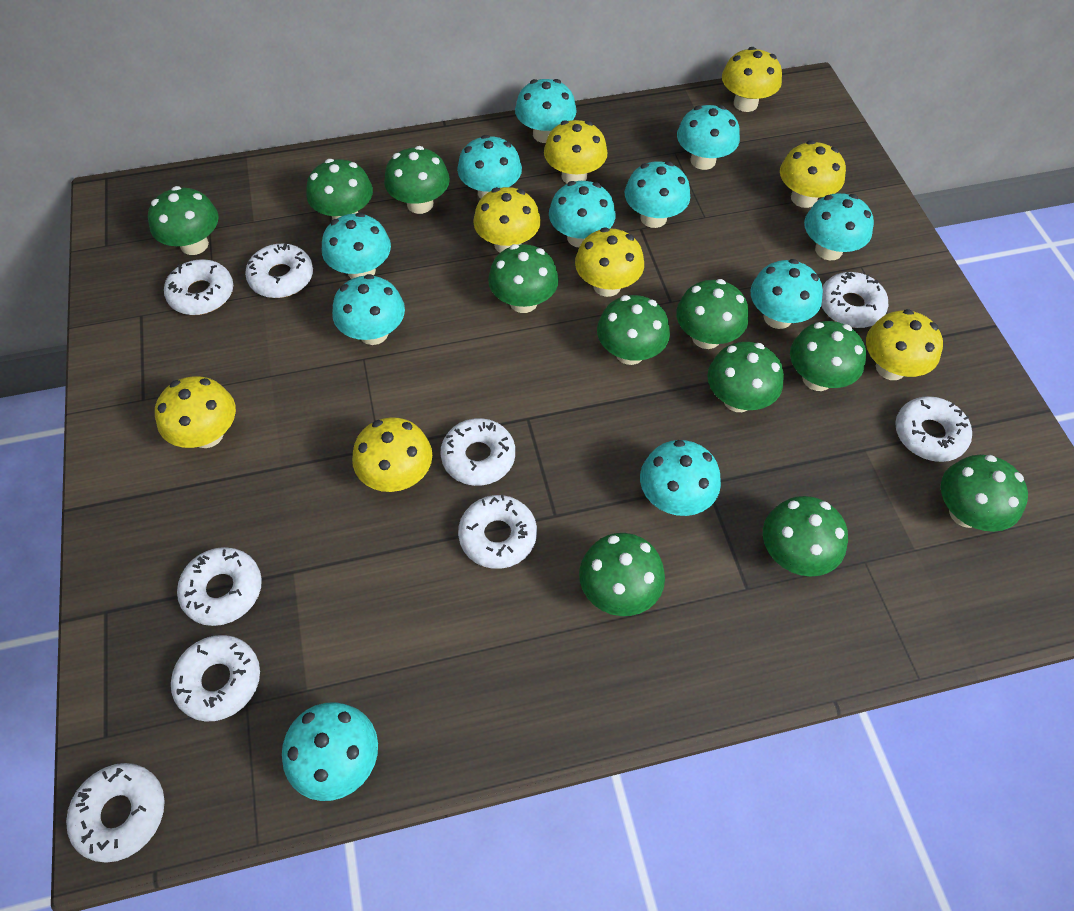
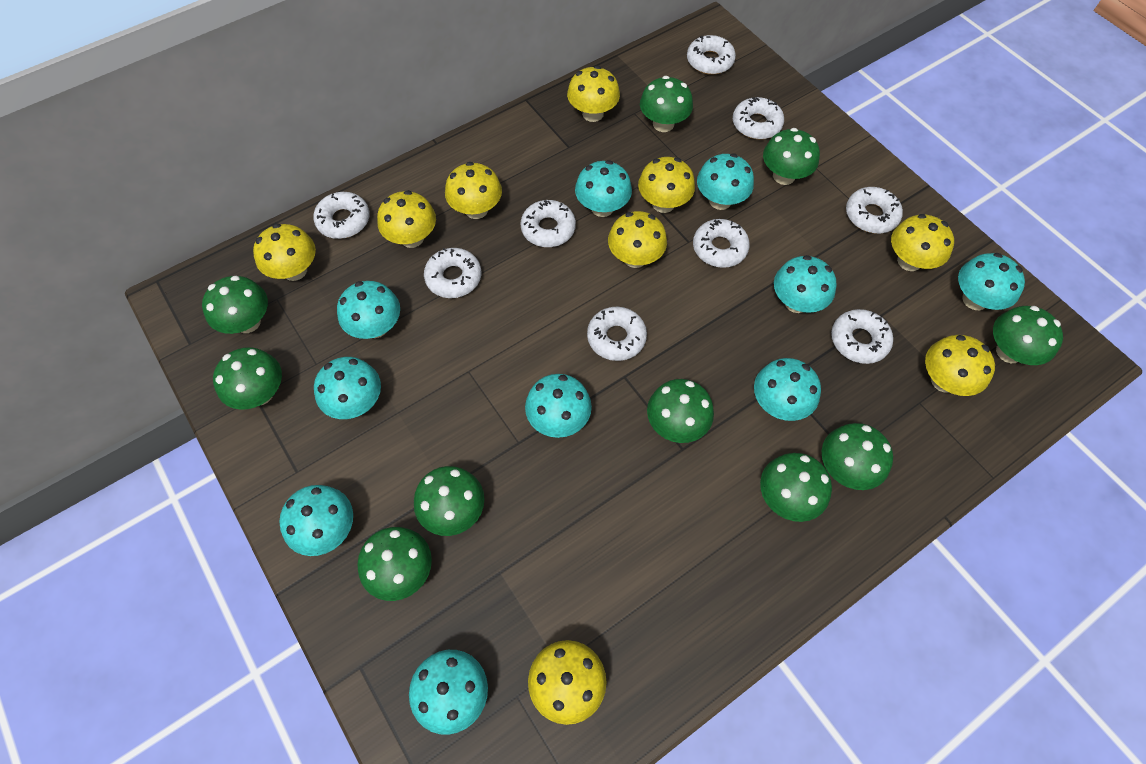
green mushroom: [148,186,219,255] [306,159,373,220] [384,146,450,214] [488,244,559,313] [579,533,665,616] [597,295,670,365] [676,279,749,349] [708,342,784,412] [763,496,848,577] [790,321,866,391] [941,455,1028,532] = 11 -> [202,276,268,334] [213,347,282,409] [357,527,432,601] [414,466,485,536] [640,76,693,132] [647,379,714,443] [760,453,832,522] [763,128,820,185] [822,423,893,490] [993,306,1063,365] = 10
turquoise mushroom: [282,702,378,801] [322,212,391,279] [332,274,405,345] [457,135,522,199] [515,79,577,143] [549,181,615,247] [625,161,690,228] [640,440,721,516] [677,105,740,170] [750,259,823,329] [804,193,874,260] = 11 -> [279,485,353,556] [314,357,381,419] [337,281,400,339] [409,650,488,735] [525,374,592,438] [575,160,632,217] [697,153,754,210] [754,358,821,421] [774,255,836,313] [958,253,1025,310] = 10
yellow mushroom: [155,376,236,448] [352,417,432,492] [473,187,541,253] [544,120,607,184] [575,227,644,297] [722,47,782,112] [780,140,846,208] [866,309,943,380] = 8 -> [253,224,316,281] [377,190,436,248] [445,162,502,219] [528,640,606,725] [567,66,620,122] [608,211,667,268] [638,157,695,213] [891,214,954,271] [925,335,995,396] = 9

